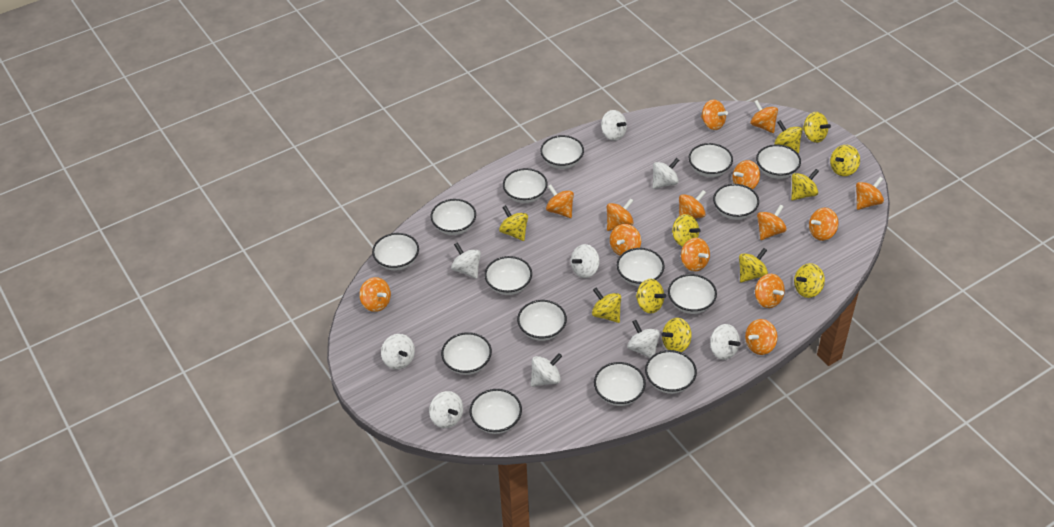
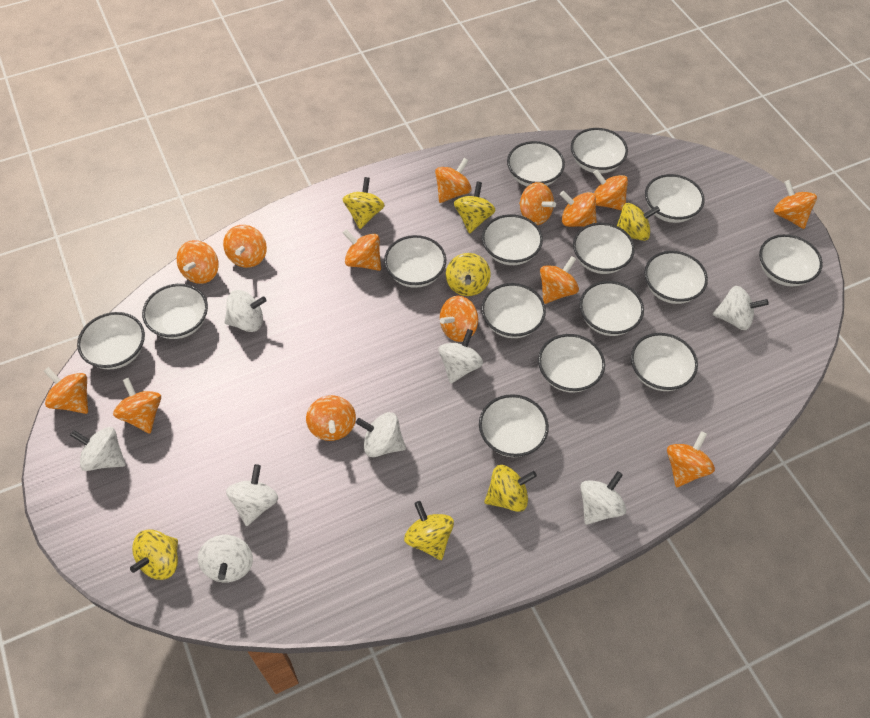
white spinning top: [381,334,415,370] [429,391,463,428] [451,242,481,279] [531,353,562,387] [571,244,600,278] [601,110,627,141] [627,320,660,358] [652,158,679,189] [710,324,740,360] = 9 -> [70,427,126,471] [198,535,253,583] [224,290,267,332] [226,464,278,526] [356,412,406,457] [439,329,483,384] [580,471,626,525] [713,286,769,330] = 8
yellow spinning top: [499,205,528,241] [592,288,621,323] [636,279,666,314] [662,318,692,352] [672,214,701,247] [739,248,768,282] [775,120,802,153] [791,169,819,200] [794,263,825,298] [802,112,831,143] [830,145,860,176] = 11 -> [130,530,178,580] [343,177,385,229] [404,501,454,560] [446,253,491,296] [454,181,496,233] [484,465,537,512] [617,203,660,241] = 7

